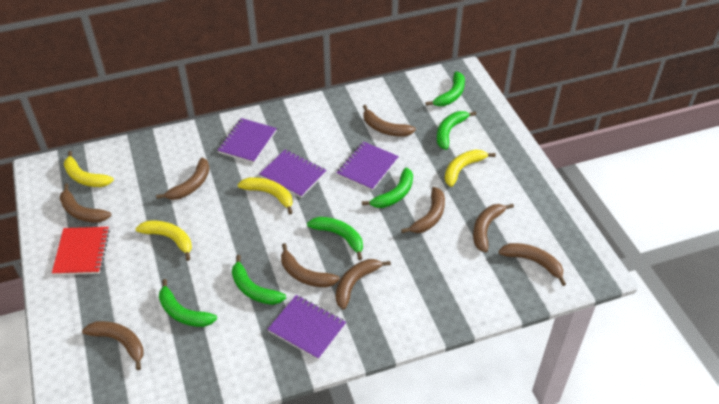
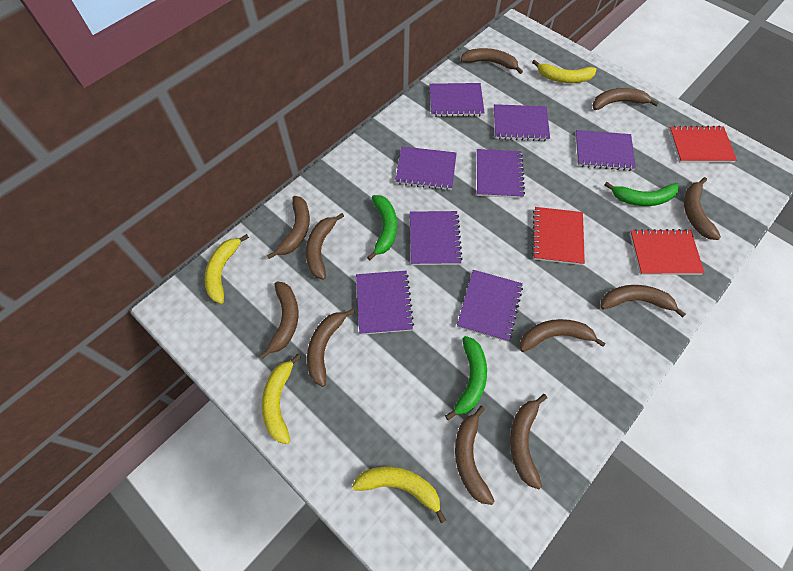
brown banana: [60,183,112,223] [82,321,144,370] [156,158,209,200] [281,243,340,287] [336,259,391,310] [363,105,416,137] [401,187,445,233] [473,204,514,252] [499,243,566,286] = 9 -> [259,281,298,359] [267,196,310,259] [306,213,344,280] [307,309,355,387] [455,406,494,505] [460,48,523,74] [510,394,547,489] [520,319,606,352] [592,88,659,110] [601,285,686,318] [684,177,721,240] = 11
green banana: [159,279,217,327] [232,255,286,305] [307,217,363,260] [362,168,413,208] [426,71,465,106] [437,111,476,150] = 6 -> [367,195,397,260] [445,336,487,420] [604,182,679,206] = 3
purple notebook: [217,118,277,163] [259,150,327,198] [267,295,346,360] [337,141,399,191] = 4 -> [356,271,414,335] [395,146,456,190] [410,211,463,265] [429,83,485,117] [457,270,523,342] [477,149,525,198] [494,104,550,141] [575,130,636,171] = 8
red notebook: [52,227,110,275] = 1 -> [532,207,585,265] [630,229,705,275] [669,126,737,163] = 3

